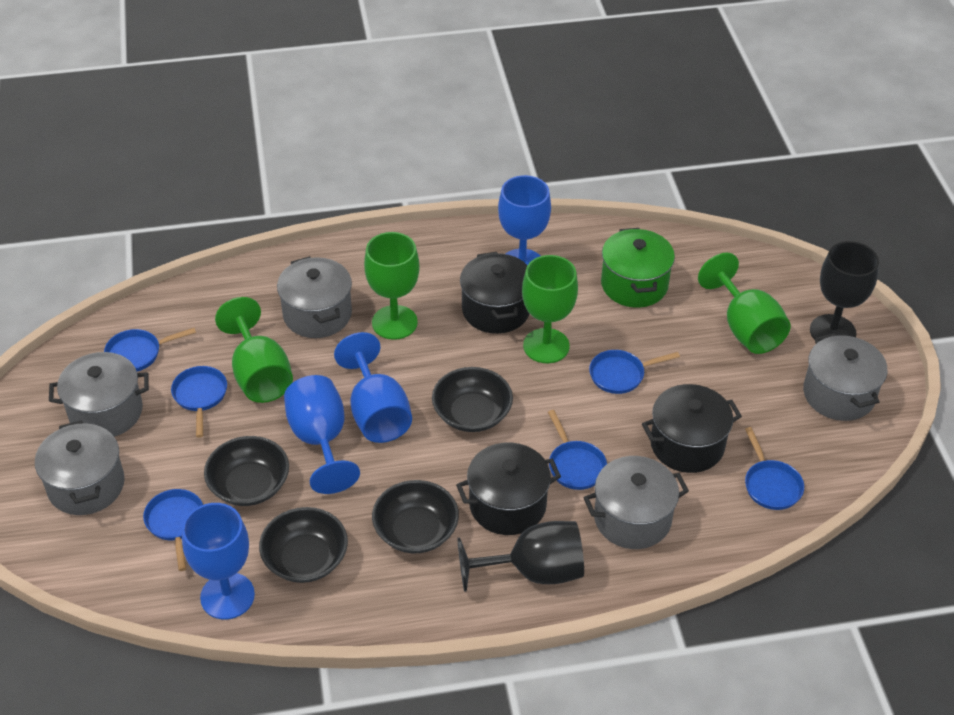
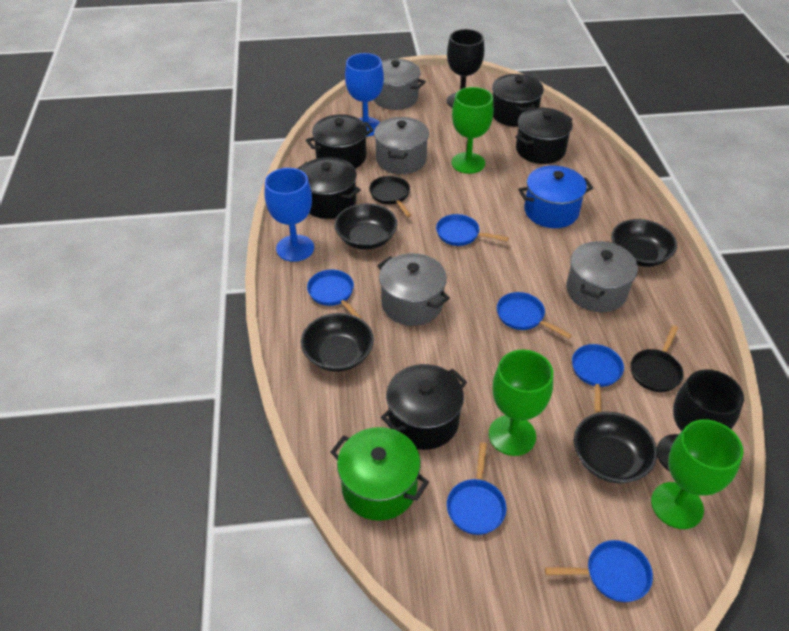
black pan: none = 0 -> [369,176,411,217] [631,325,684,392] = 2
black pot: [456,443,561,535] [460,252,530,334] [642,384,742,473] = 3 -> [297,157,361,219] [306,114,374,169] [381,364,467,450] [492,74,544,127] [515,108,573,164] = 5
blue goblet: [182,503,255,619] [284,375,360,494] [334,332,412,443] [498,175,551,265] = 4 -> [265,168,314,262] [345,53,384,136] = 2
blue pot: none = 0 -> [518,165,593,228] = 1
green goblet: [215,297,293,403] [364,232,420,340] [522,255,578,363] [698,253,791,354] = 4 -> [451,87,494,174] [489,349,553,456] [651,419,743,529] = 3
grey pot: [35,420,125,515] [49,352,149,437] [277,256,352,338] [583,456,689,549] [803,333,887,421] = 5 -> [374,59,426,110] [374,117,429,174] [377,253,450,326] [566,241,638,312] = 4

